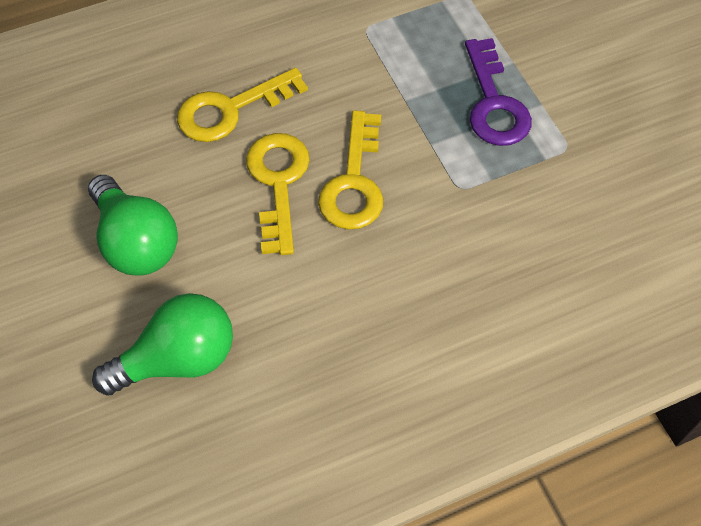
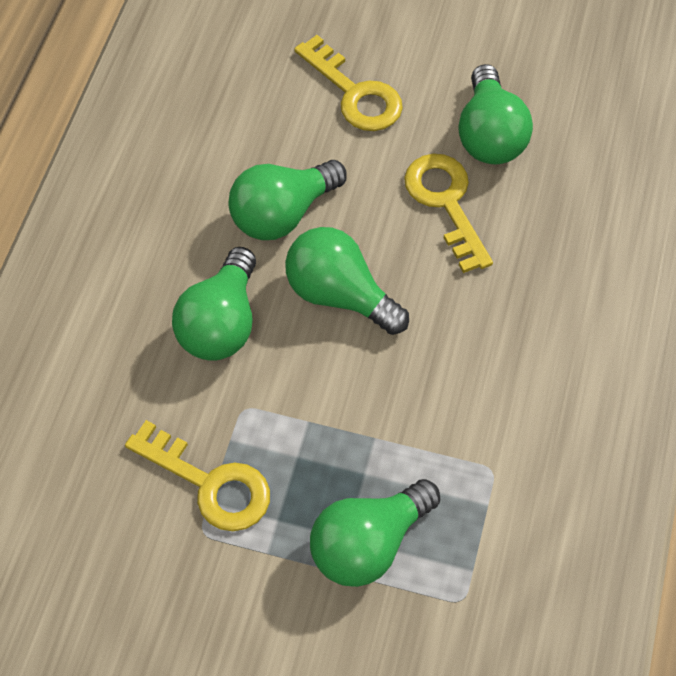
green light bulb: [88,175,178,276] [92,293,233,396] = 2 -> [172,247,256,361] [228,160,347,240] [285,227,409,335] [310,479,440,587] [458,64,533,164] = 5
purple key: [465,38,532,146] = 1 -> none = 0

